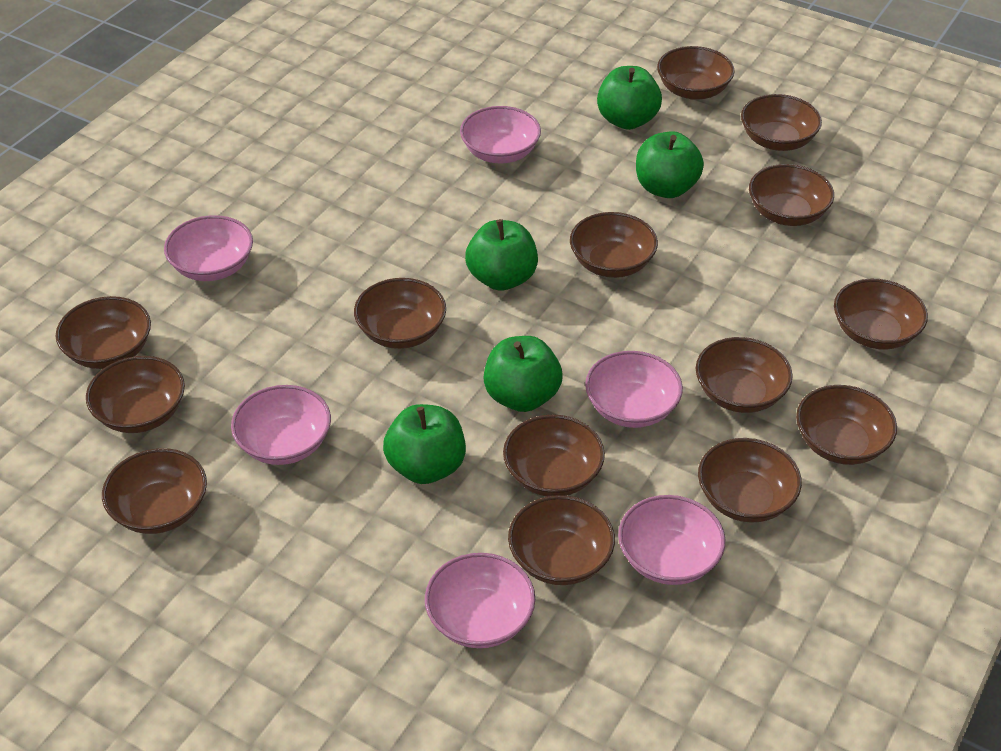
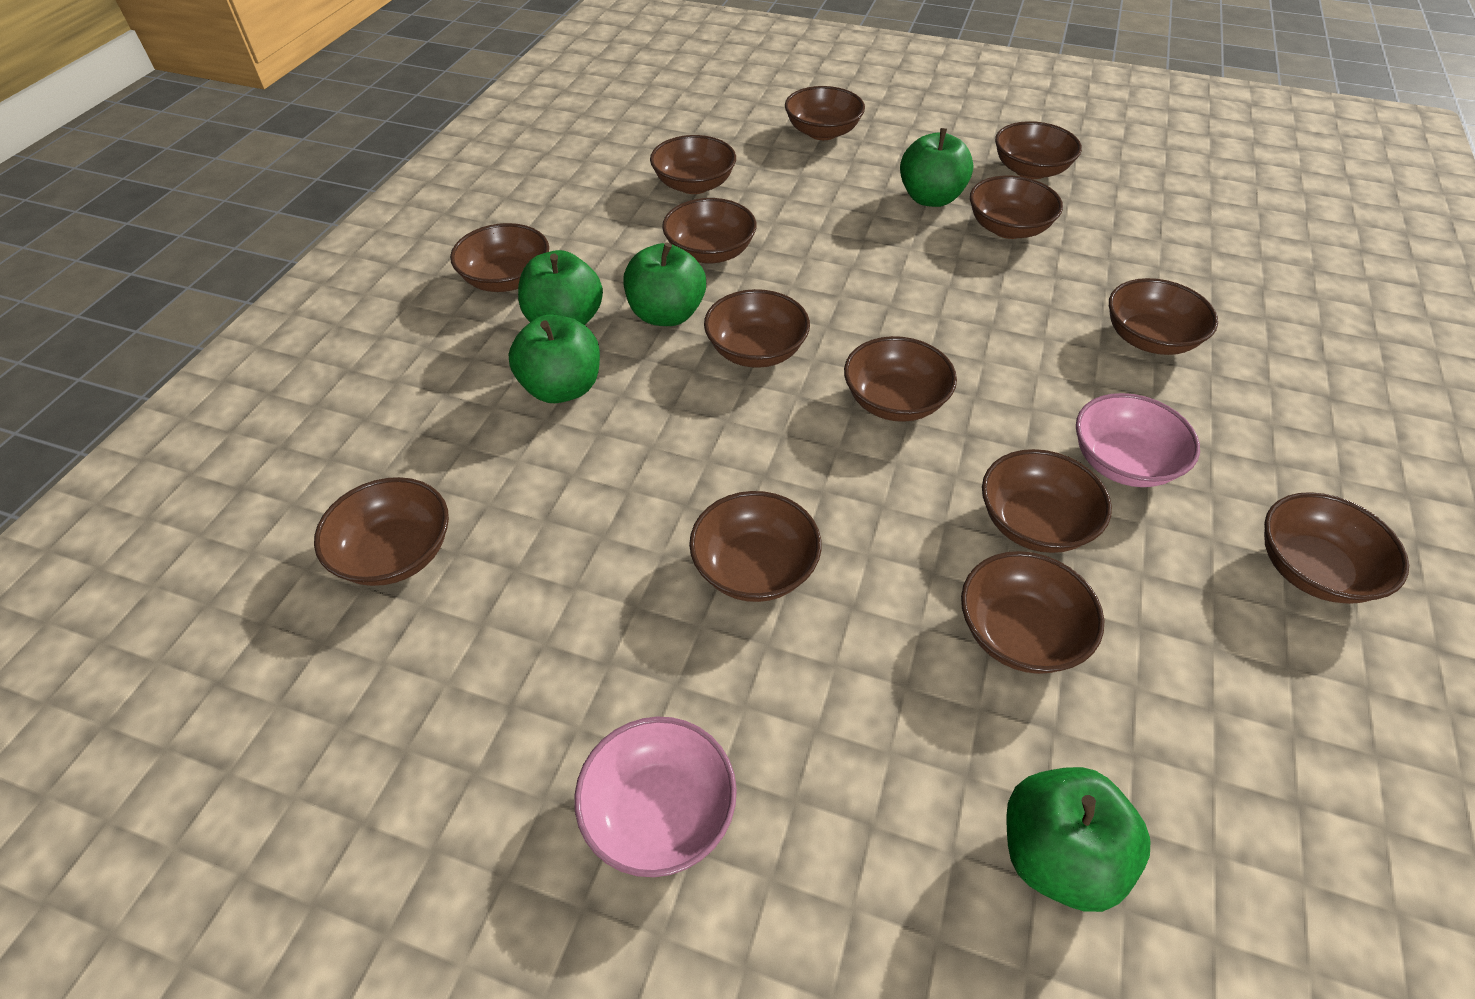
pink bowl: [164,215,253,281] [231,385,331,465] [425,553,535,648] [460,106,541,163] [585,351,683,428] [618,495,725,585] = 6 -> [574,716,737,877] [1076,393,1200,487] = 2

